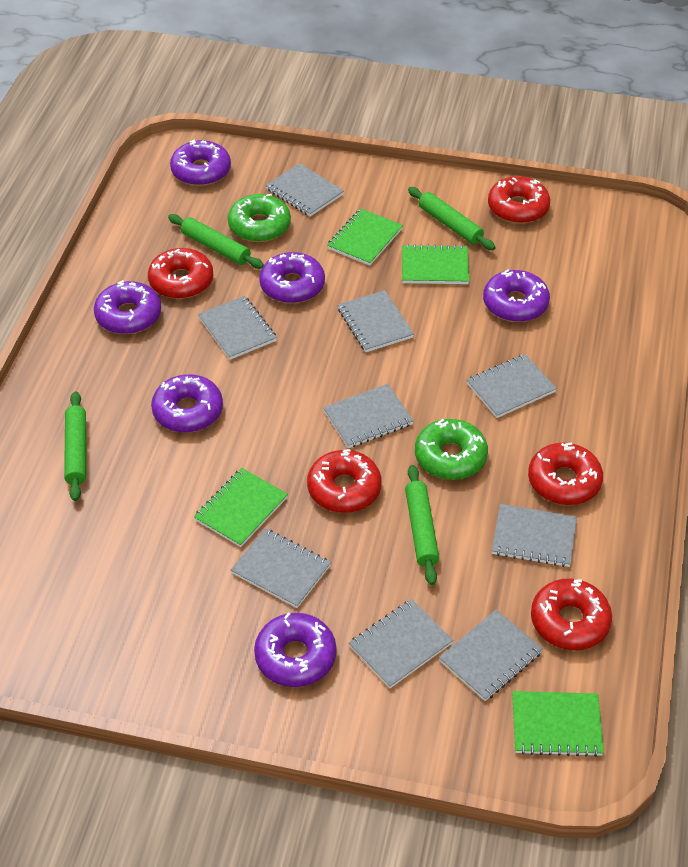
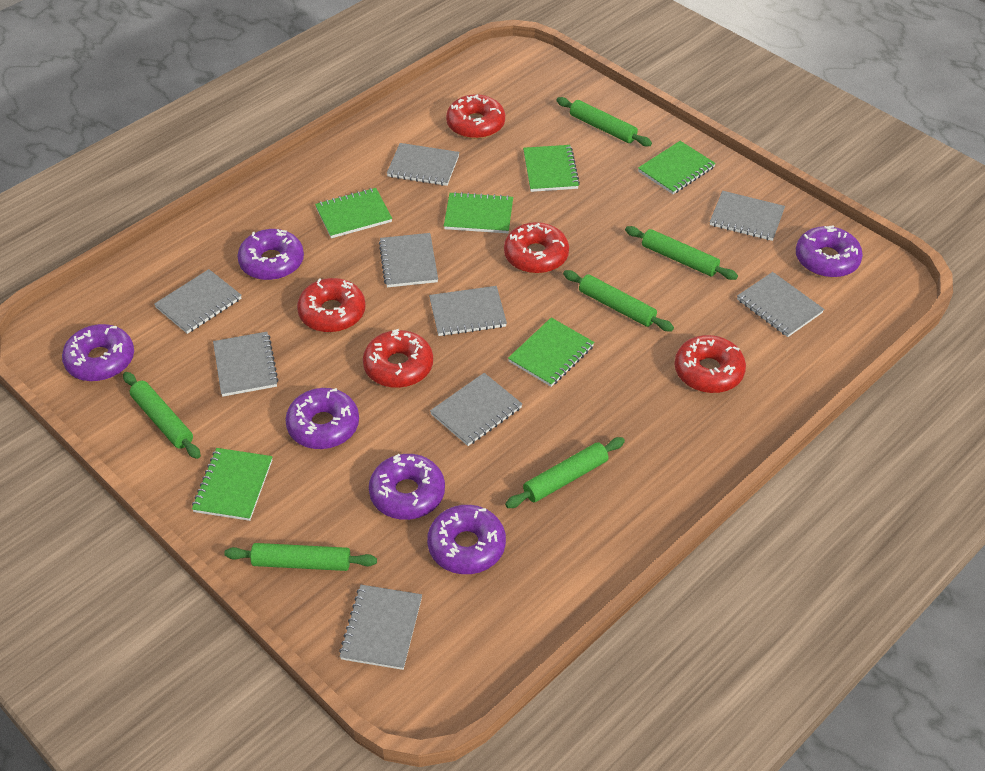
green donut: [228,194,291,242] [415,419,488,480] = 2 -> none = 0
green notebook: [194,468,288,547] [327,209,403,266] [402,244,469,284] [512,691,604,757] = 4 -> [192,448,273,521] [315,188,392,238] [444,192,513,233] [508,317,594,387] [523,145,580,192] [638,141,716,194] = 6
green rolling pin: [64,391,86,501] [168,214,264,269] [405,465,439,585] [408,187,496,250] = 4 -> [123,372,201,459] [224,543,377,571] [505,437,625,508] [556,97,652,146] [563,270,674,331] [625,226,738,280] = 6

